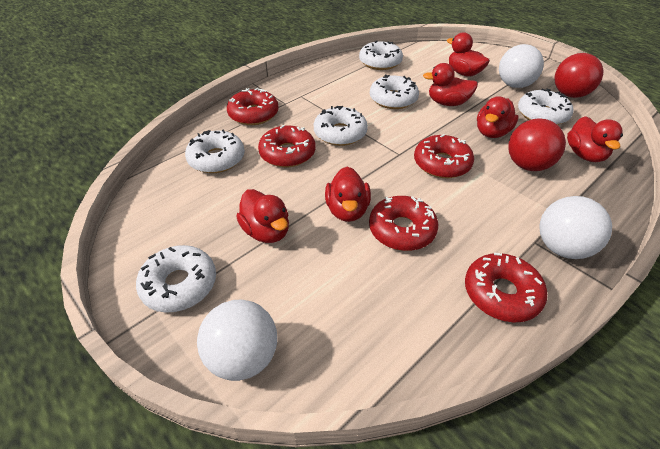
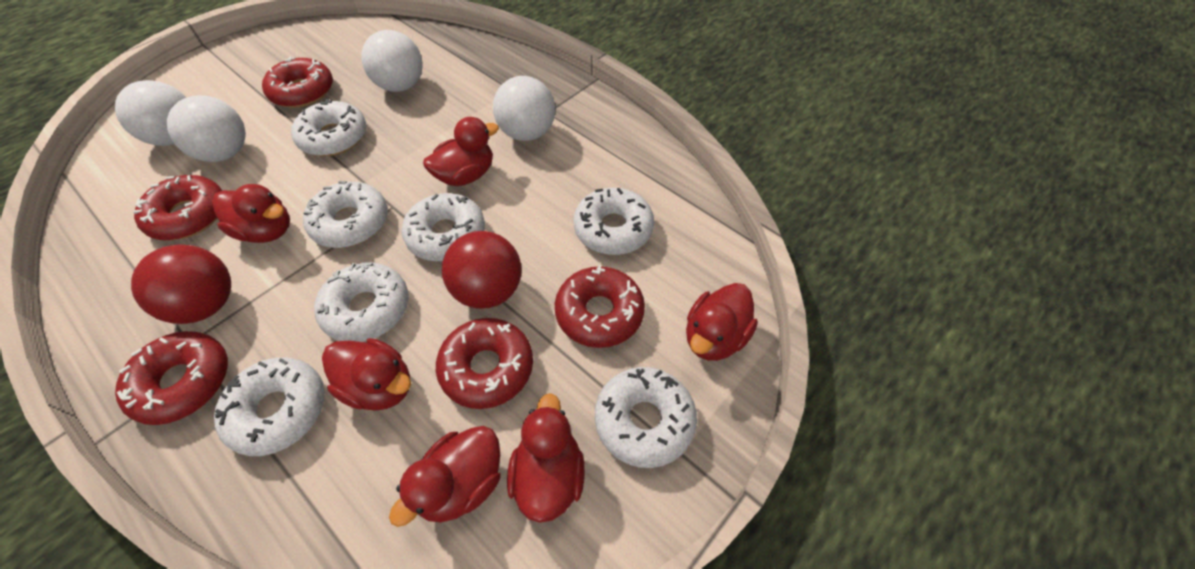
white ball: [197,300,277,381] [499,44,544,88] [539,196,612,259] = 3 -> [115,80,187,146] [167,95,246,162] [361,30,423,92] [493,76,555,141] = 4
white donut: [136,245,216,313] [185,130,245,173] [314,106,368,146] [359,40,403,70] [370,75,419,109] [518,89,573,125] = 6 -> [214,357,325,456] [291,99,366,156] [303,181,388,248] [314,263,409,342] [401,193,485,261] [573,188,654,255] [595,367,697,468] = 7

